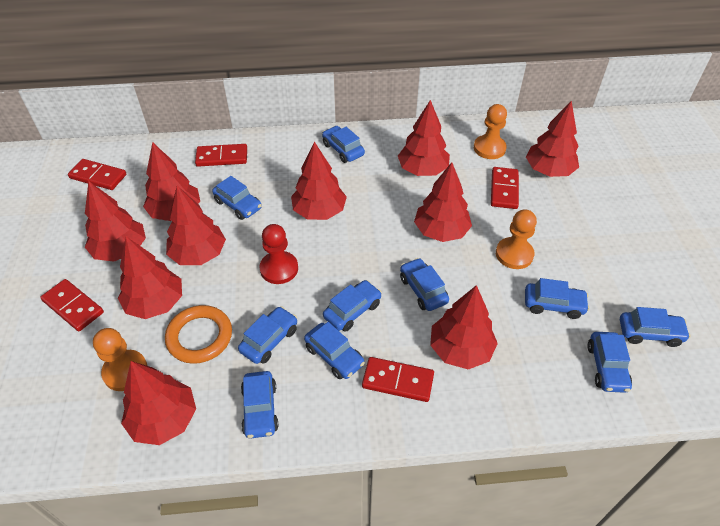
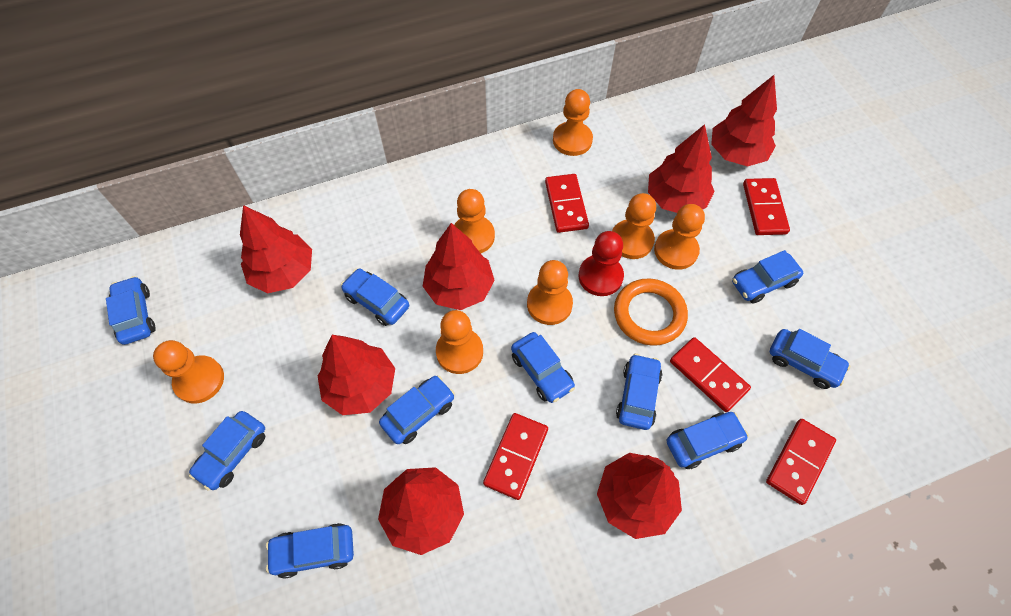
orange pawn: [93,328,147,391] [474,104,507,159] [496,209,537,269] = 3 -> [153,340,224,404] [436,310,483,374] [454,189,495,253] [527,260,573,325] [553,89,593,156] [612,193,656,259] [654,204,705,270] = 7
red tree: [85,181,146,262] [118,236,182,319] [121,361,196,445] [143,142,200,221] [166,186,226,265] [291,142,347,220] [398,100,450,176] [414,162,472,242] [430,285,498,369] [526,100,579,177] = 10 -> [240,205,312,293] [318,335,395,415] [378,467,464,555] [423,223,495,310] [597,453,682,539] [648,124,715,213] [711,75,777,166] = 7

